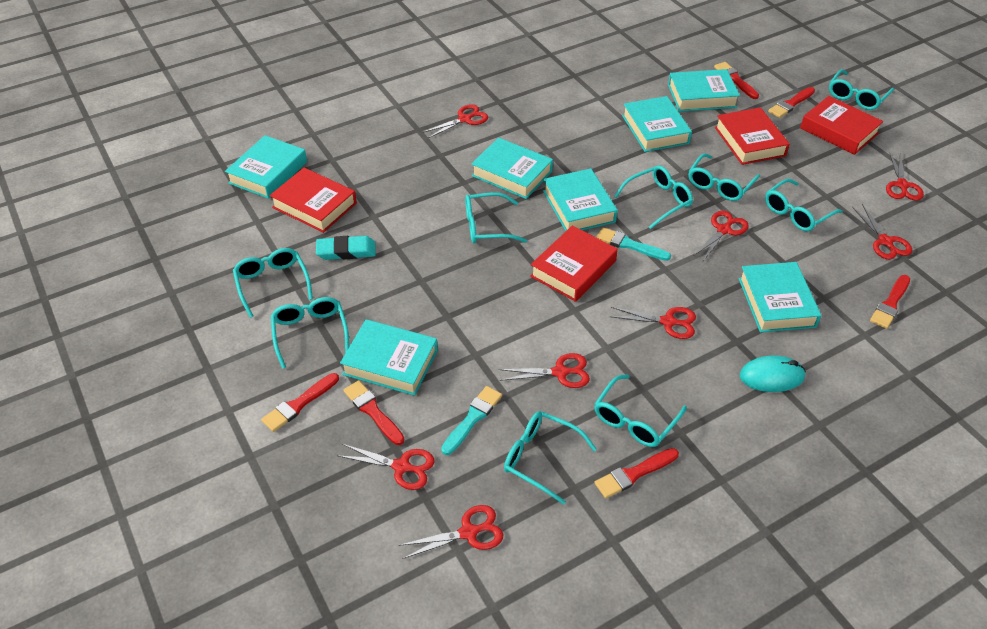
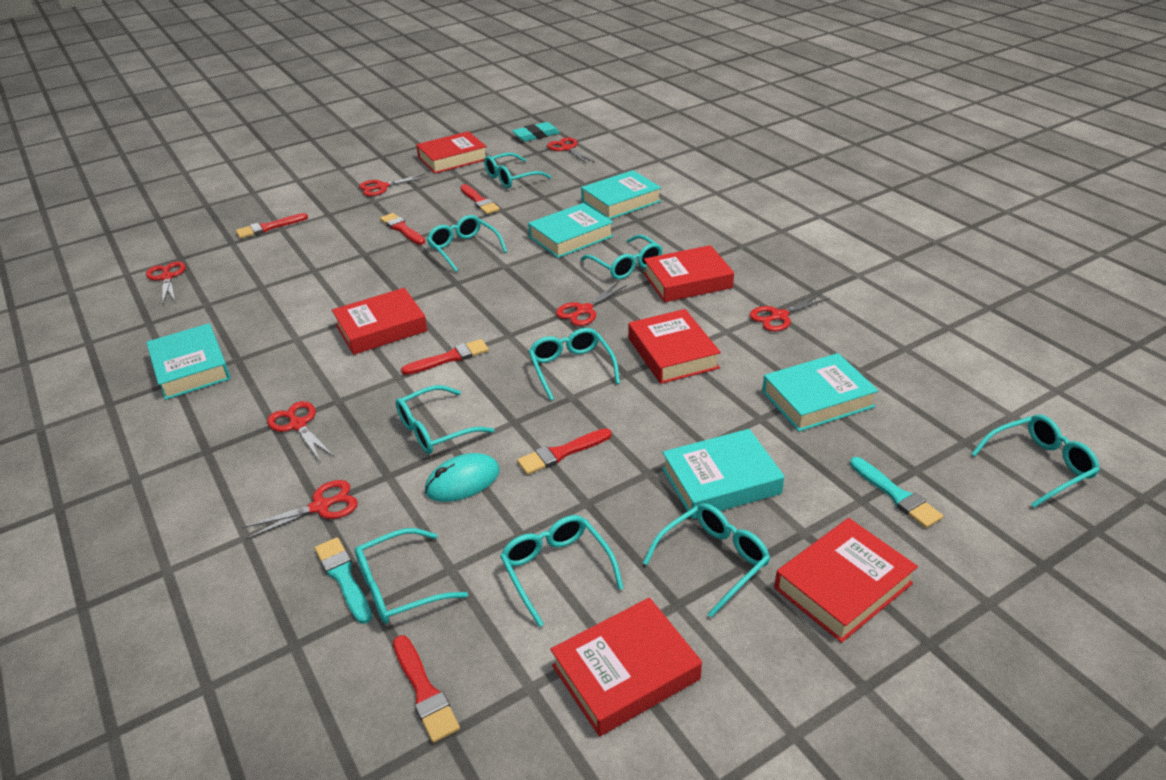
red book: [269,168,357,233] [530,225,618,302] [715,107,790,165] [800,96,883,155] = 4 -> [332,288,428,355] [416,131,487,174] [550,597,702,737] [628,309,721,384] [644,245,734,302] [774,518,918,643] = 6
red scissors: [337,444,435,490] [399,505,503,559] [422,104,488,138] [499,353,590,388] [609,307,696,339] [693,211,749,261] [852,204,912,259] [886,152,924,201] = 8 -> [146,261,186,303] [241,480,358,540] [267,401,334,461] [359,174,428,196] [547,137,595,164] [556,282,627,326] [749,294,830,332] = 7
turquoise book: [225,135,307,199] [340,319,438,396] [471,138,553,199] [543,168,618,231] [622,96,692,152] [668,69,740,112] [738,262,821,333] = 7 -> [146,323,231,400] [528,203,614,258] [581,170,661,219] [662,429,785,519] [762,353,878,432] = 5

